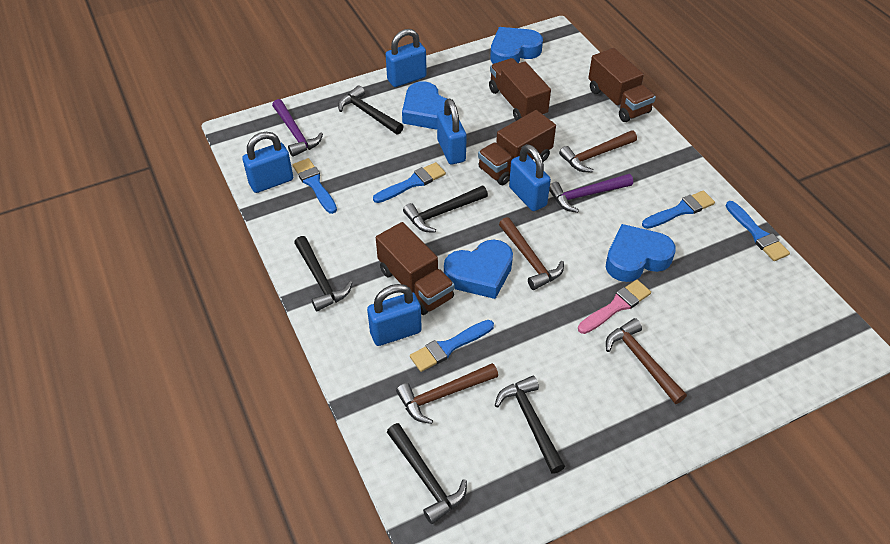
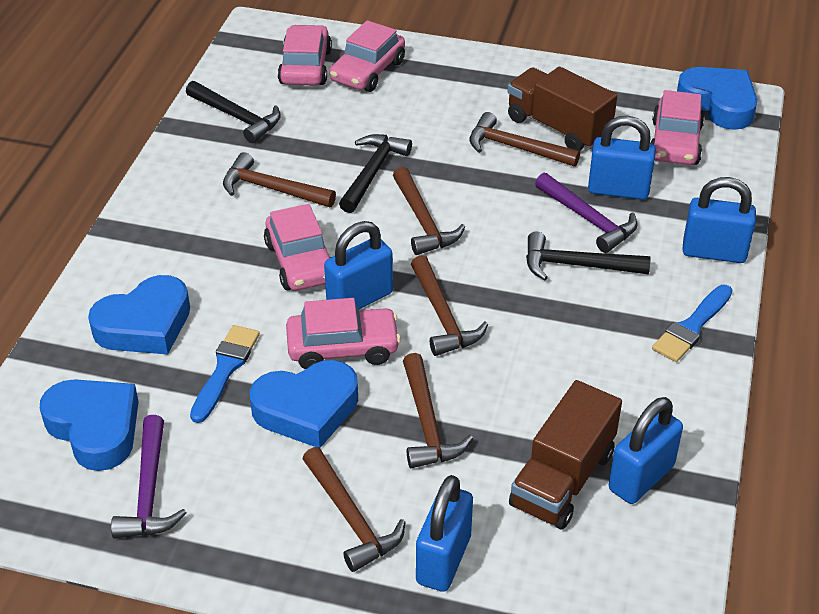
black hammer: [294,236,352,311] [338,85,404,134] [387,423,467,524] [403,186,488,233] [495,376,565,474] = 5 -> [186,81,281,143] [339,134,412,213] [526,232,651,280] = 3
blue brush: [293,158,337,214] [373,162,446,203] [410,320,494,372] [642,190,715,229] [726,201,790,261] = 5 -> [190,325,260,423] [652,285,733,362] = 2
brown hammer: [396,363,498,424] [499,217,564,290] [559,130,637,172] [606,318,687,404] = 4 -> [223,152,336,207] [303,447,406,572] [393,167,465,255] [403,353,473,468] [411,255,488,356] [469,112,580,167] = 6
brown truck: [376,222,455,315] [478,110,556,185] [489,58,551,121] [588,48,656,122] = 4 -> [507,67,617,151] [509,380,622,529] = 2
pink brush: [578,280,651,334] = 1 -> none = 0
pink car: none = 0 -> [264,204,331,291] [278,25,332,85] [286,298,401,370] [329,20,405,92] [651,90,705,165] = 5

